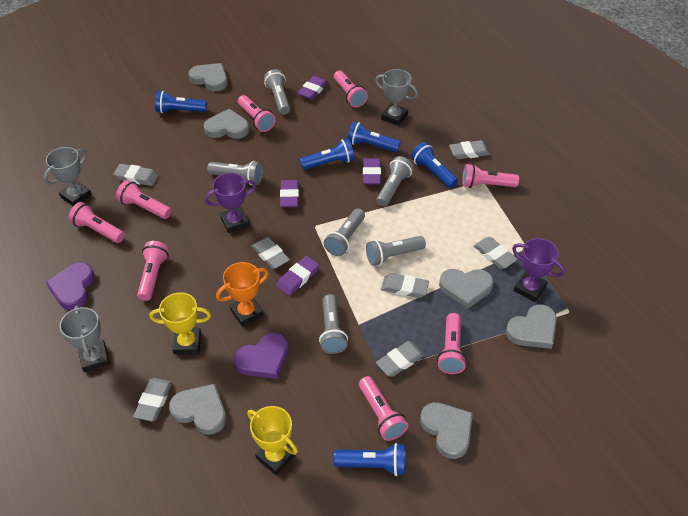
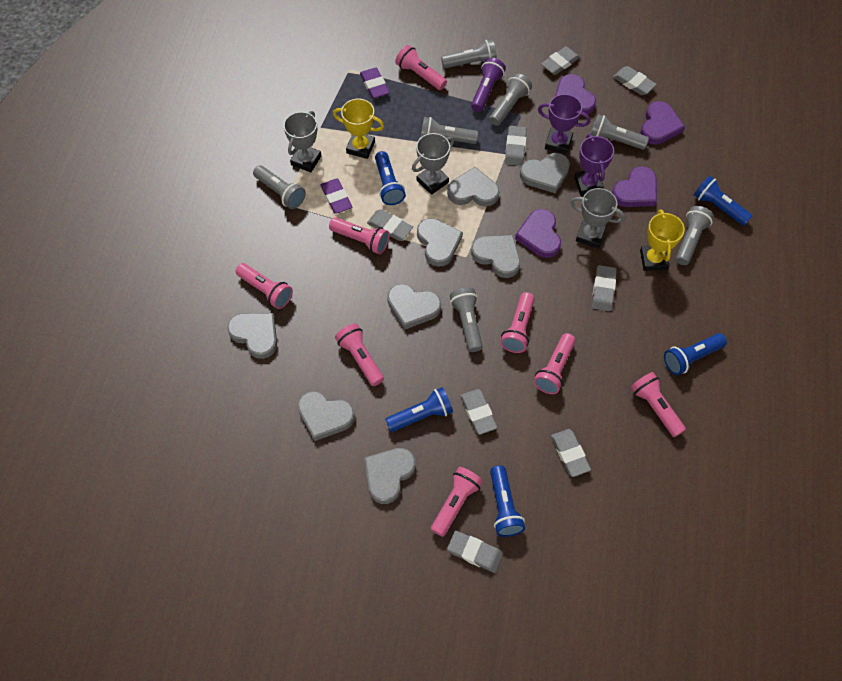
grey eraser: [114,164,158,186] [133,378,172,421] [251,237,290,269] [376,341,425,377] [381,273,429,298] [449,140,490,159] [474,237,518,269] = 7 -> [367,209,413,241] [447,531,503,573] [460,389,497,435] [505,126,527,166] [541,46,580,75] [551,429,591,477] [592,265,617,311] [613,66,657,95] = 8
grey flashlight: [207,161,263,185] [264,69,290,114] [319,294,348,354] [324,208,365,256] [366,236,426,266] [376,156,414,207] = 6 -> [253,165,306,209] [421,117,478,144] [441,39,497,68] [450,287,483,352] [489,73,532,126] [590,114,649,150] [675,206,714,265] = 7
grey heart: [169,384,226,435] [188,63,228,91] [204,109,249,139] [420,402,473,459] [439,269,494,309] [506,305,557,349] = 6 -> [227,313,277,359] [298,391,355,441] [364,448,416,504] [387,284,441,329] [417,218,463,267] [447,167,499,207] [471,235,520,278] [520,153,570,194] = 8
orange trophy: [216,262,269,327] = 1 -> none = 0
purple eraser: [276,256,319,296] [280,180,299,207] [298,76,328,100] [363,158,381,184] = 4 -> [320,179,352,214] [360,67,390,98] = 2
purple flashlight: none = 0 -> [471,58,506,112] = 1
purple heart: [46,262,94,310] [234,333,288,379] = 2 -> [515,209,561,258] [555,74,596,115] [612,166,657,207] [641,101,685,145] = 4

